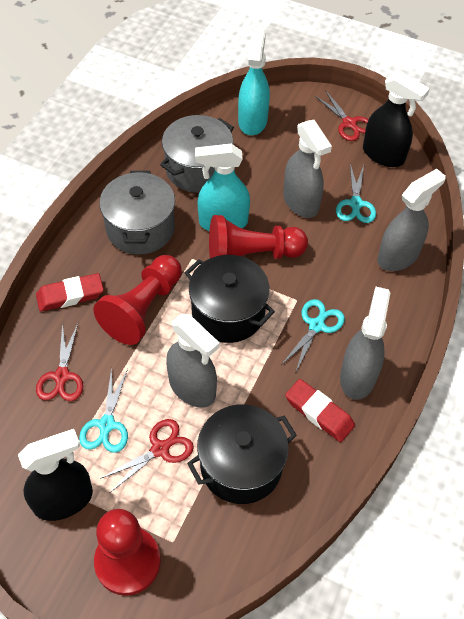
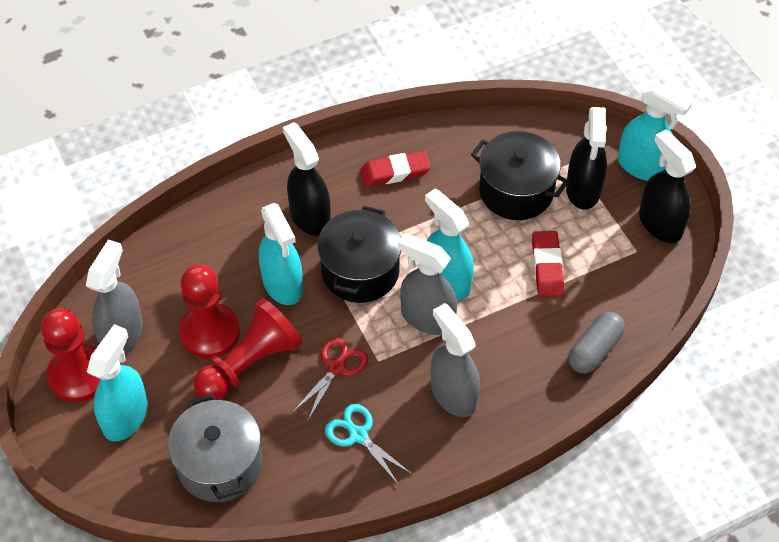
black spray bottle: [18,429,93,521] [363,71,430,167] = 2 -> [283,122,331,236] [566,107,607,210] [639,130,696,243] = 3
grey capsule: none = 0 -> [568,312,625,374] = 1
grey pot: [99,171,175,255] [160,115,234,193] = 2 -> [168,394,262,502] = 1
grey spray bottle: [166,314,220,408] [283,120,332,218] [340,287,390,400] [378,169,446,271] = 4 -> [86,240,143,353] [398,233,457,335] [431,303,480,417] = 3
red scissors: [36,323,83,401] [100,419,194,493] [315,90,369,141] = 3 -> [293,338,368,420] = 1
turquoise scissors: [79,367,128,453] [281,299,345,371] [336,164,376,223] = 3 -> [325,404,412,485] = 1
turquoise spray bottle: [195,144,250,231] [238,27,270,135] = 2 -> [87,324,148,441] [259,203,303,305] [425,188,474,300] [618,83,692,181] = 4

